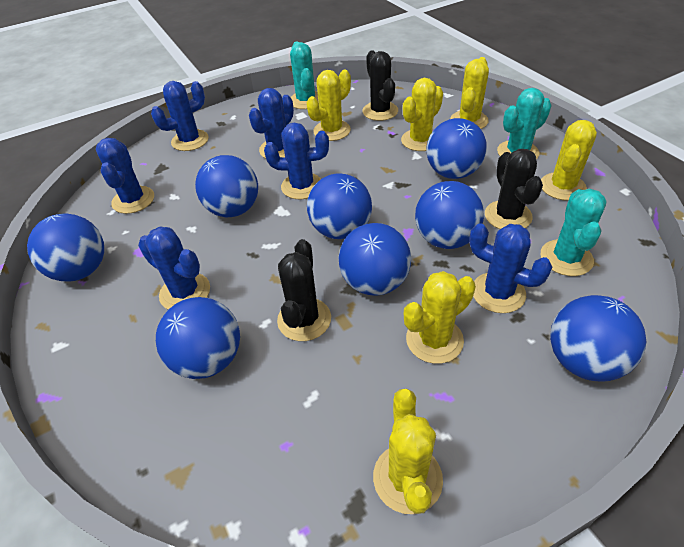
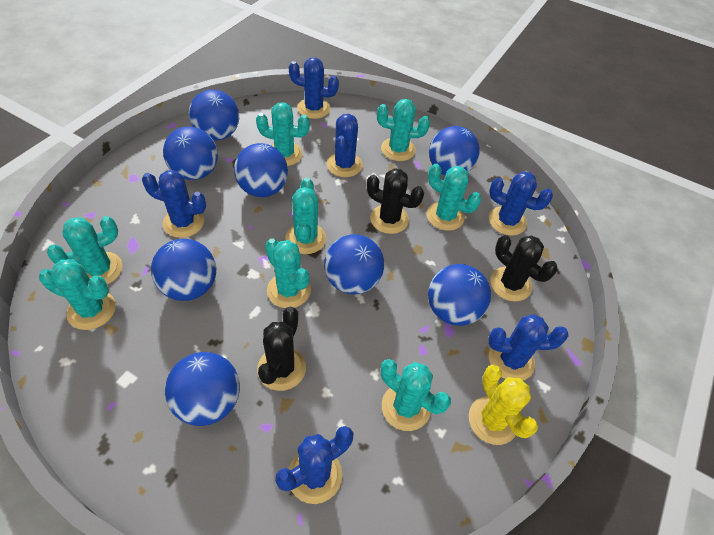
turquoise cactus: [290,42,319,109] [497,88,552,159] [541,189,607,276] = 3 -> [39,259,116,330] [47,216,123,285] [256,102,310,166] [265,238,311,308] [285,178,326,254] [377,99,430,161] [381,359,451,431] [426,164,481,231] = 8
yellow cactus: [306,70,351,141] [373,389,443,514] [401,78,443,151] [404,271,476,364] [450,57,489,129] [541,120,597,201] = 6 -> [469,365,538,445] = 1

